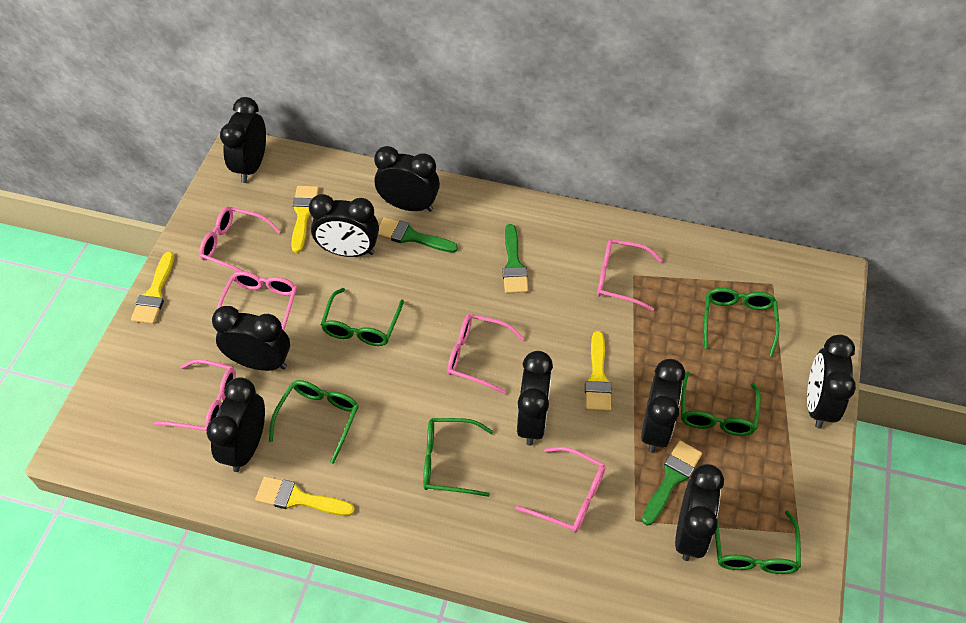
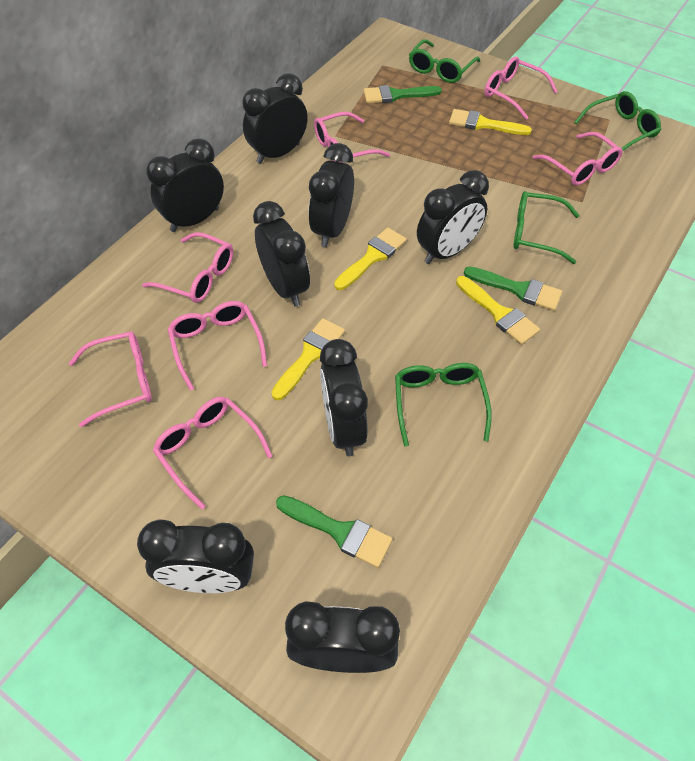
black clock: [207,377,265,472] [212,306,290,371] [220,97,266,183] [309,194,379,257] [374,146,440,212] [517,351,553,446] [641,359,685,453] [675,464,724,561] [807,335,856,429] = 9 -> [137,520,254,593] [146,139,224,232] [242,73,308,164] [253,201,310,307] [285,601,400,673] [309,143,354,247] [320,339,368,456] [417,170,489,264] = 8
green glasses: [269,380,359,464] [321,288,404,346] [423,418,493,497] [681,371,761,436] [704,288,779,357] [715,510,801,574] = 6 -> [395,363,492,447] [409,39,480,83] [513,191,579,264] [574,91,661,151] = 4
pink glasses: [154,359,236,432] [199,207,281,271] [217,271,297,330] [447,314,525,394] [515,447,606,533] [597,239,662,311] = 6 -> [69,331,152,427] [142,232,233,303] [153,397,272,510] [168,301,267,391] [314,112,390,163] [484,56,558,120] [533,132,623,185] = 7

